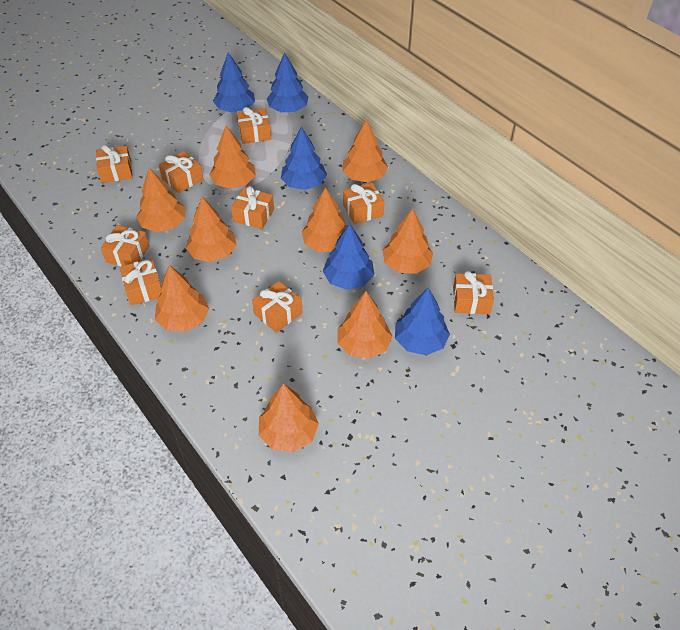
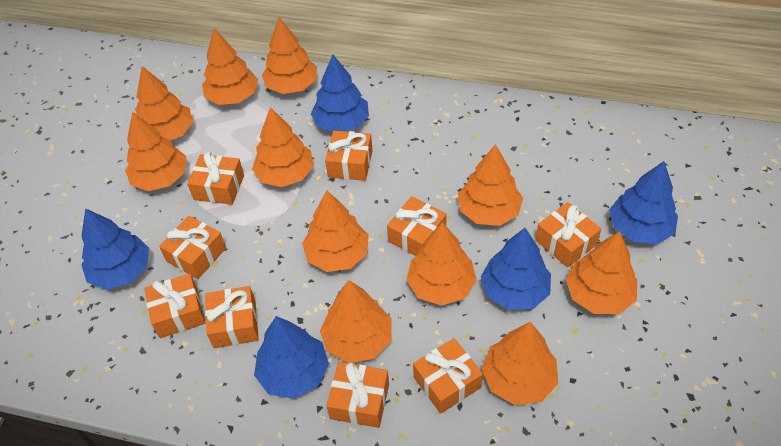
orange tree: [137,168,185,232] [155,265,209,332] [186,197,237,262] [210,126,256,189] [259,384,319,452] [302,187,347,252] [337,291,392,359] [343,119,388,182] [382,208,433,274] = 9 -> [125,112,186,191] [135,66,193,141] [202,29,258,105] [252,107,314,187] [262,18,317,94] [302,191,369,272] [320,280,392,363] [407,222,477,306] [458,144,523,226] [482,322,558,405] [566,231,637,314] = 11

